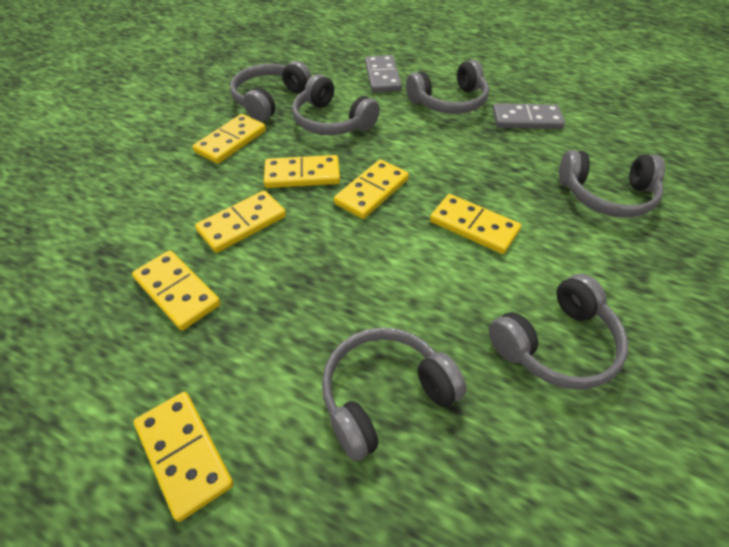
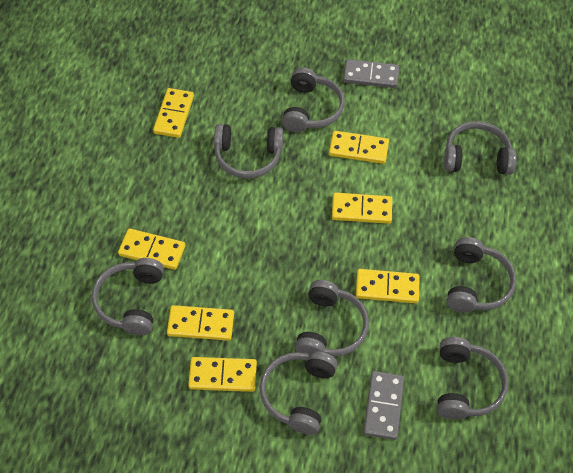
grey headphones: [230,61,312,121] [292,74,380,135] [322,327,467,461] [406,60,489,114] [489,274,628,390] [559,150,665,218] = 6 -> [92,258,164,335] [214,124,283,178] [260,351,337,435] [282,67,344,132] [295,280,369,357] [437,337,508,419] [444,121,516,175] [447,237,516,312] = 8

